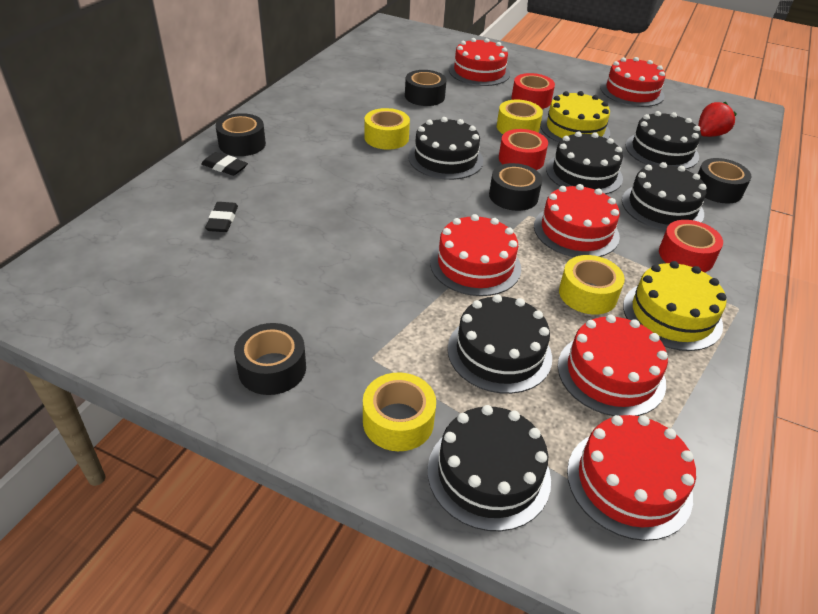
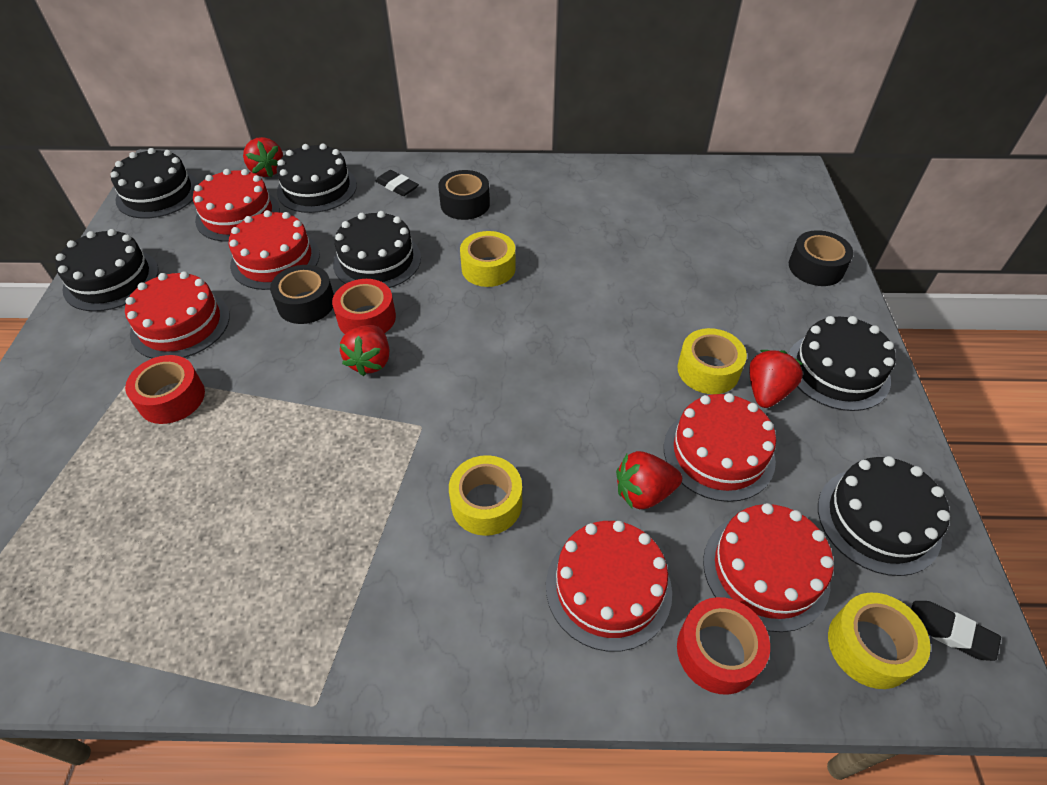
black tape: [216,113,266,156] [234,323,306,395] [405,70,447,106] [489,163,542,211] [698,158,752,203] = 5 -> [270,265,334,324] [438,170,490,220] [789,230,854,286] = 3
red strawberry: [698,102,737,137] = 1 -> [243,137,283,177] [340,325,390,376] [616,451,682,509] [749,350,803,408] = 4
yellow cake: [540,91,610,142] [623,261,727,351] = 2 -> none = 0

